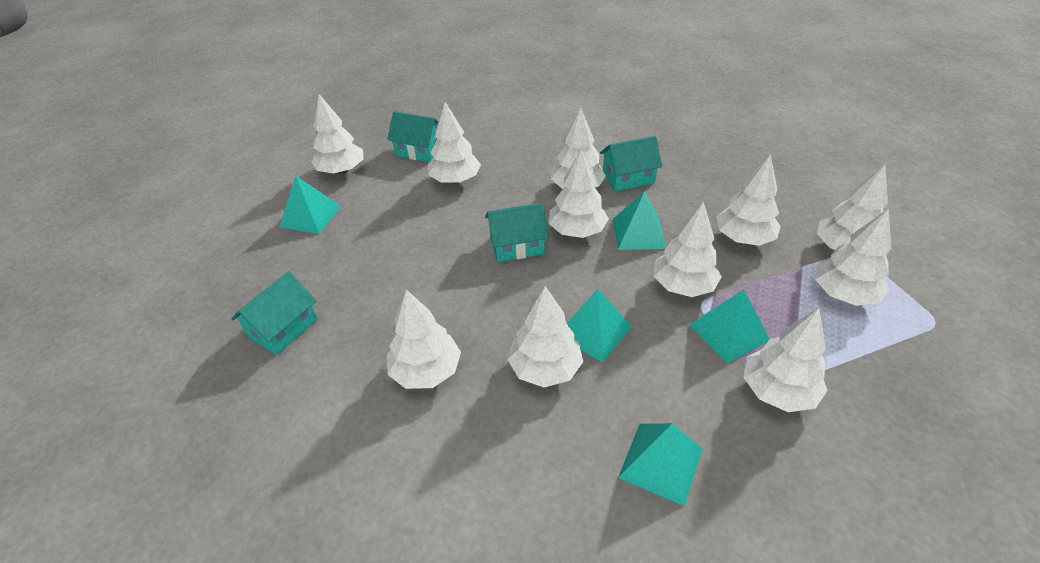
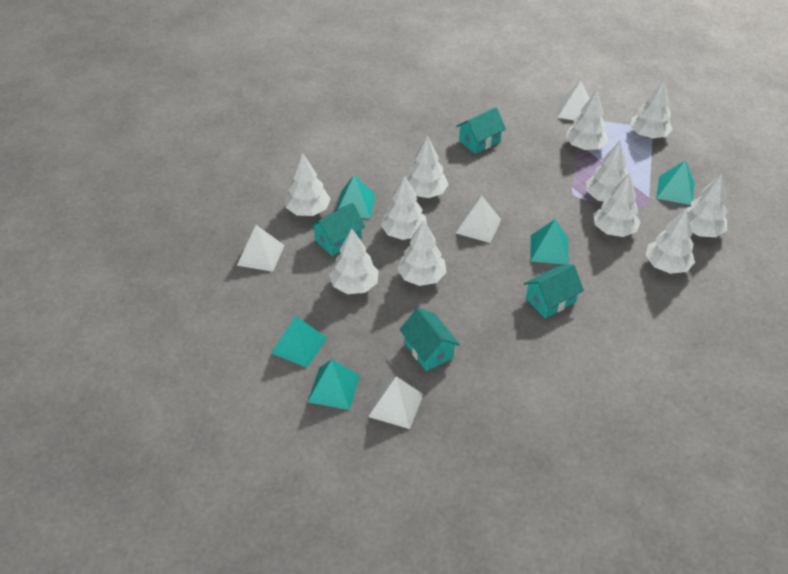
white pyramid: none = 0 -> [237,225,285,272] [368,376,423,429] [456,196,502,243] [557,81,590,120] = 4

